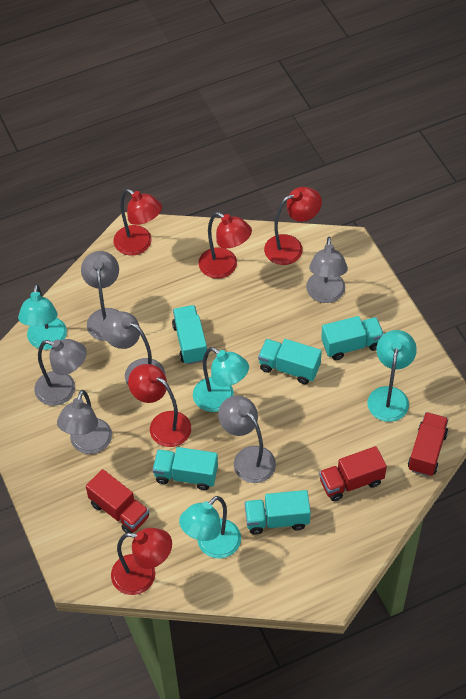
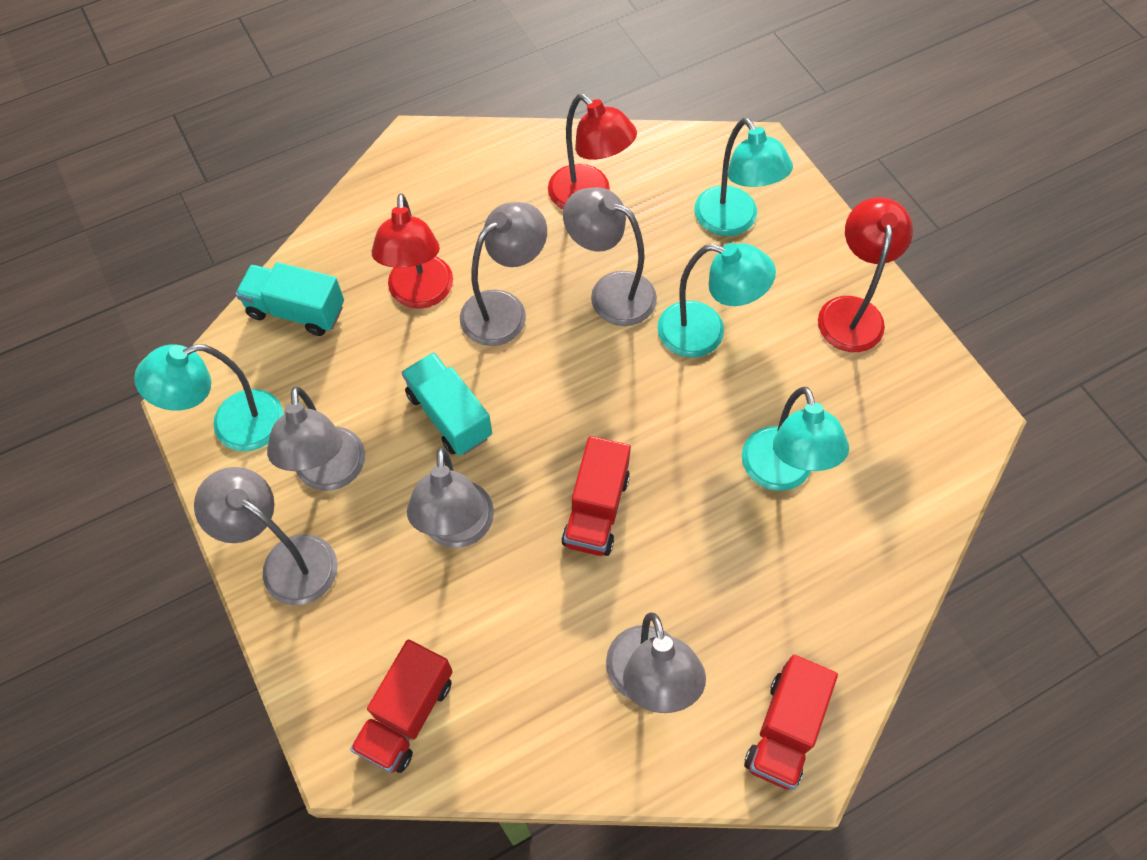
red lamp: [111,528,172,595] [114,189,162,255] [128,364,191,447] [199,212,252,279] [264,187,322,265] = 5 -> [372,193,453,309] [548,94,637,210] [818,197,913,352] = 3
turquoise truck: [153,447,218,490] [172,305,208,365] [245,490,311,535] [258,339,322,384] [321,316,384,360] = 5 -> [236,262,344,336] [402,352,492,455] = 2

